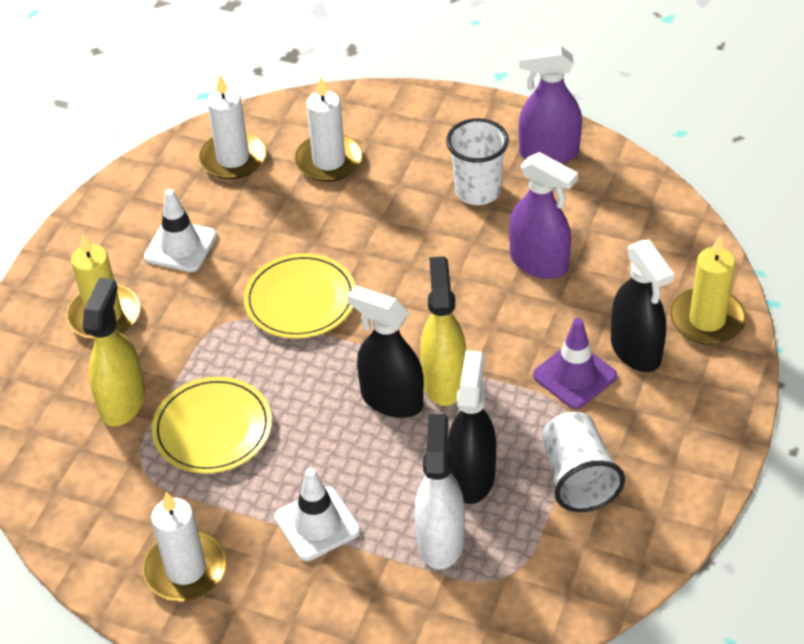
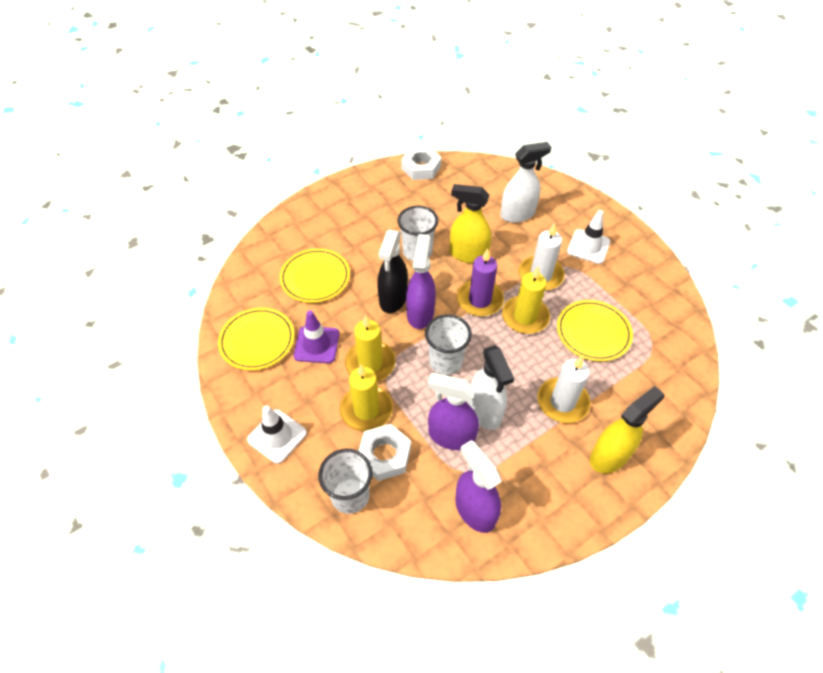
black spray bottle: [347,286,424,418] [448,350,496,504] [611,240,674,372] = 3 -> [377,230,408,313] = 1
purple candle: none = 0 -> [457,248,504,317] = 1
purple spray bottle: [509,152,578,279] [518,46,582,164] = 2 -> [406,234,436,329] [428,373,479,450] [455,440,501,533] = 3
white candle: [143,492,227,601] [199,75,266,179] [295,77,363,182] = 3 -> [519,223,565,291] [538,356,591,423] = 2
white cup: [446,118,509,205] [542,412,625,512] = 2 -> [318,449,373,514] [398,206,438,261] [425,314,472,375] = 3
white nut: none = 0 -> [359,424,411,481] [401,147,441,180] = 2
white spray bottle: [414,414,465,570] = 1 -> [469,345,514,430] [500,142,551,223] = 2
yellow candle: [67,233,140,340] [670,236,746,345] = 2 -> [340,365,393,431] [345,315,396,382] [502,266,550,334] = 3
yellow plate: [152,377,272,474] [244,253,356,339] = 2 -> [218,308,295,370] [279,248,350,303] [557,300,633,361] = 3

